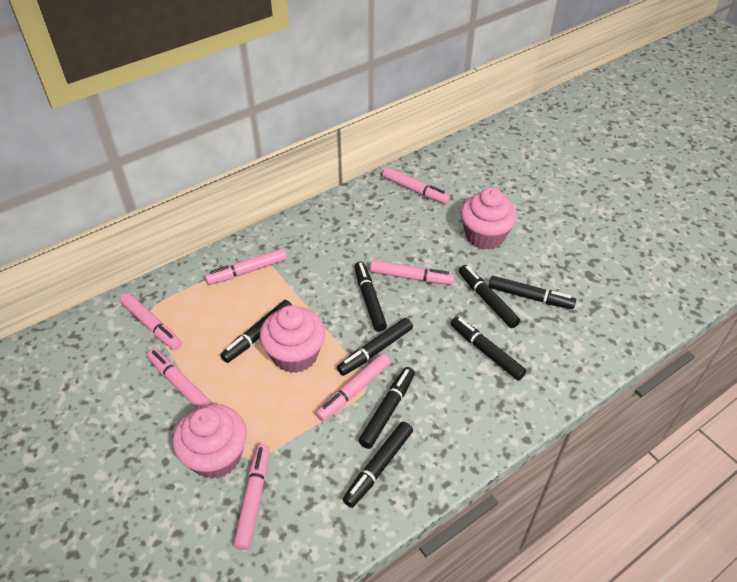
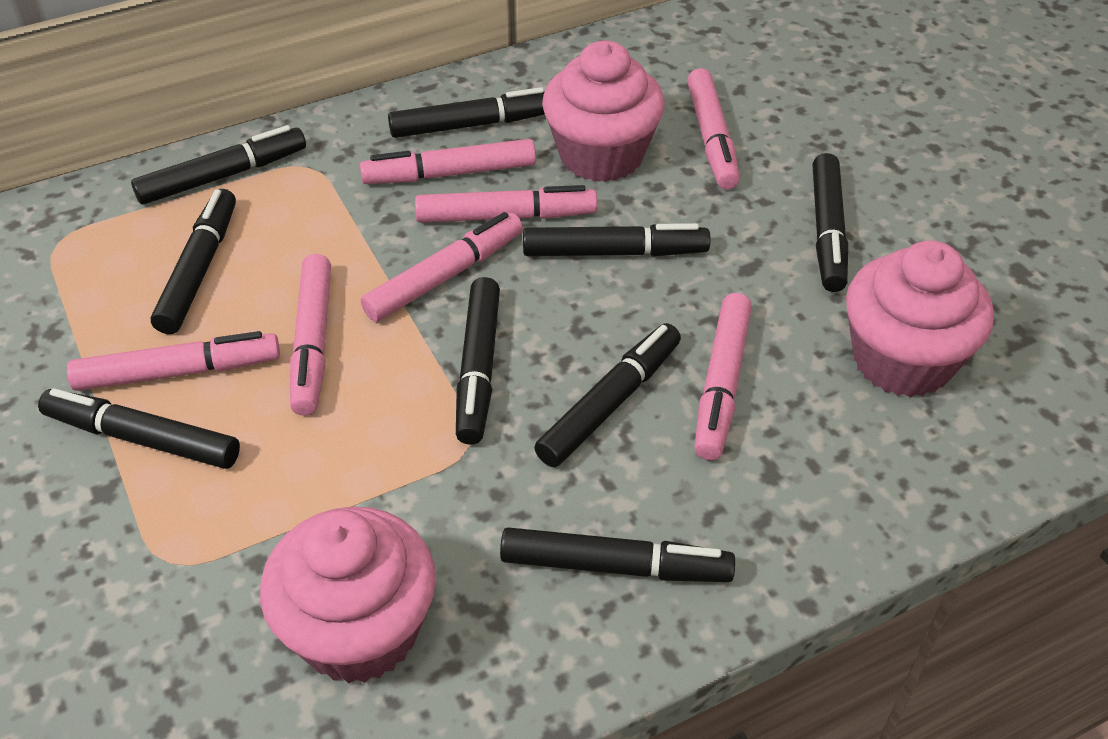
black marker: [220,300,292,363] [337,318,413,376] [343,422,413,508] [354,262,387,332] [359,367,415,449] [450,316,527,381] [459,265,520,328] [489,276,576,309] = 8 -> [38,388,240,469] [131,125,306,205] [150,189,236,334] [388,87,545,138] [456,277,500,445] [500,527,735,582] [523,223,711,257] [534,323,681,467] [812,153,848,292] = 9

